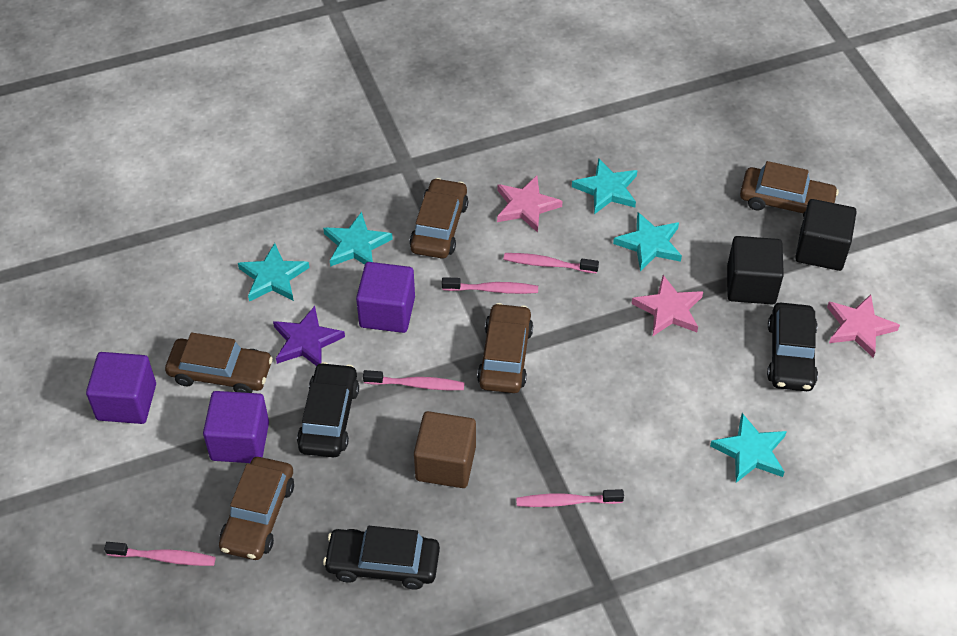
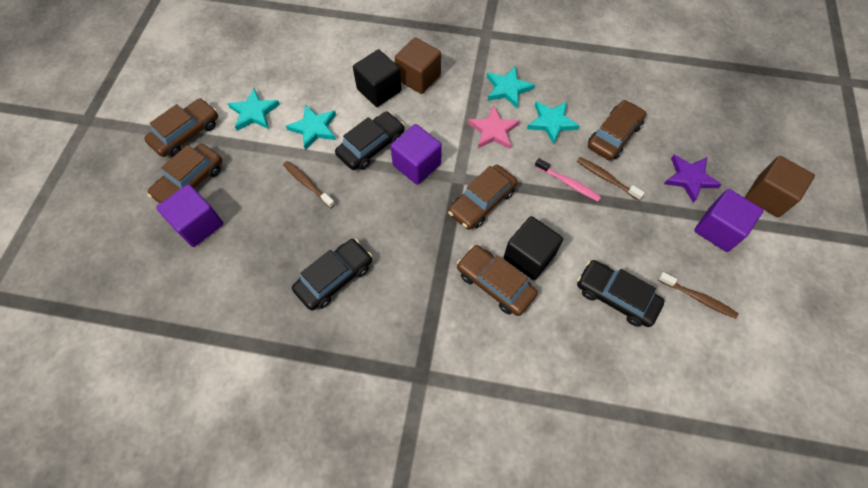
brown cube: [414,411,476,488] = 1 -> [395,37,441,94] [745,156,815,217] = 2
brown toothbrush: none = 0 -> [283,161,335,208] [577,157,645,200] [658,272,738,319] = 3
pink star: [497,176,563,233] [632,275,703,336] [827,294,900,358] = 3 -> [468,106,520,149] = 1
pink toothbrush: [104,542,216,566] [363,370,465,390] [442,277,538,294] [503,253,599,273] [516,489,624,507] = 5 -> [535,158,601,201] = 1
turquoise star: [238,243,309,302] [323,212,393,267] [572,158,637,214] [613,212,682,271] [710,413,787,483] = 5 -> [227,88,280,131] [286,105,336,150] [487,66,535,108] [527,101,579,144] = 4

